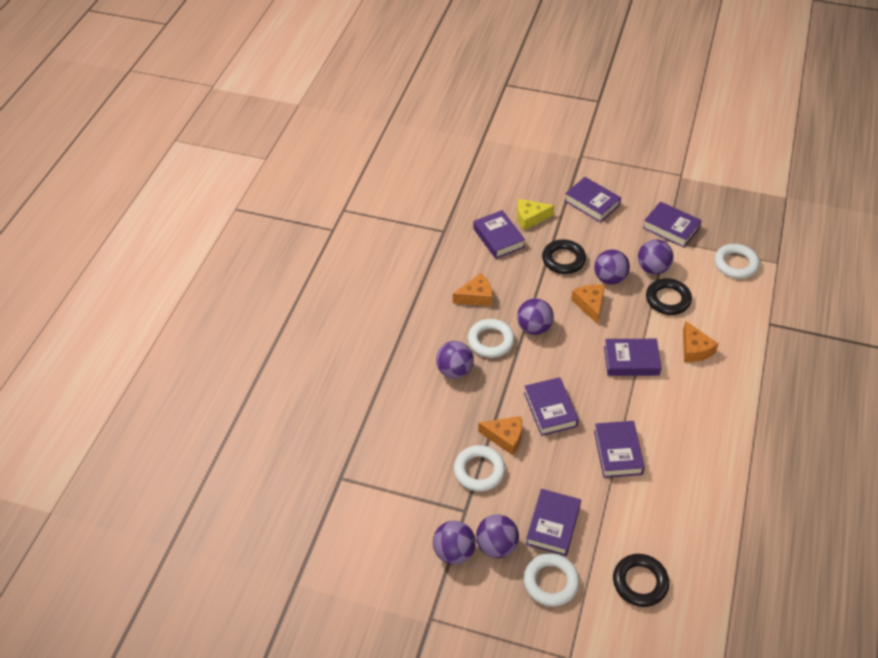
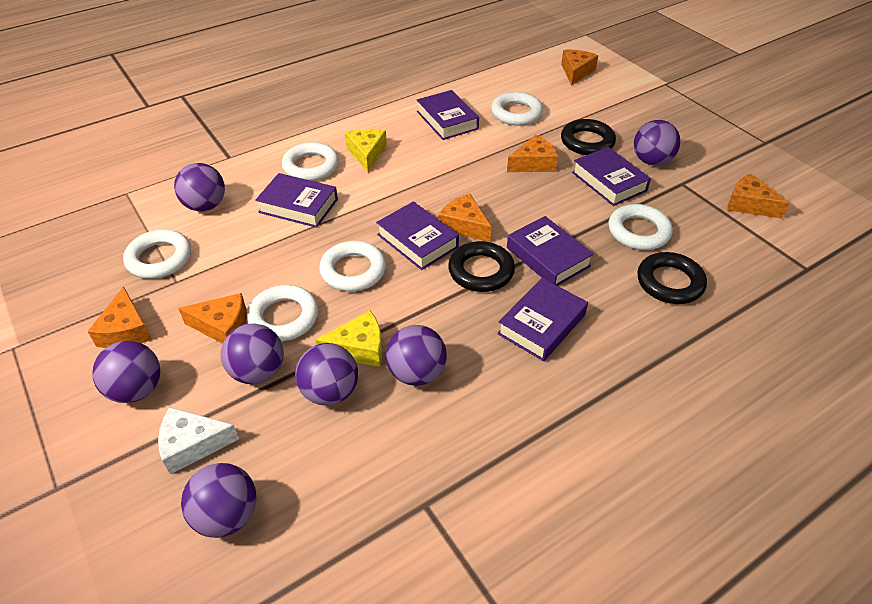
orange cheese: [453,273,492,306] [478,416,522,455] [571,284,605,324] [683,321,718,362] = 4 -> [87,286,152,348] [178,293,247,344] [438,194,491,242] [507,135,558,172] [561,50,598,85] [727,173,790,218] = 6
purple ball: [433,521,476,565] [436,341,474,379] [476,514,519,558] [517,298,554,335] [594,249,630,285] [638,239,673,274] = 6 -> [92,341,160,403] [174,163,225,211] [181,463,256,538] [221,323,284,384] [295,343,358,406] [386,325,447,386] [634,120,680,166] = 7
purple book: [473,210,525,259] [524,377,579,436] [526,489,581,556] [565,177,621,223] [594,421,645,478] [604,339,662,376] [643,201,702,248] = 7 -> [255,173,338,228] [376,201,459,270] [417,90,479,140] [497,278,588,361] [507,216,594,286] [572,147,651,206] = 6
white cheese: none = 0 -> [158,407,239,474] = 1
white ring: [454,445,505,491] [468,319,515,358] [524,553,580,606] [715,244,760,279] = 4 -> [123,229,191,279] [247,285,318,341] [282,142,339,181] [319,241,386,291] [491,92,543,126] [608,204,673,250] = 6
yellow cheese: [517,199,554,230] = 1 -> [316,311,382,367] [345,129,387,172] = 2

